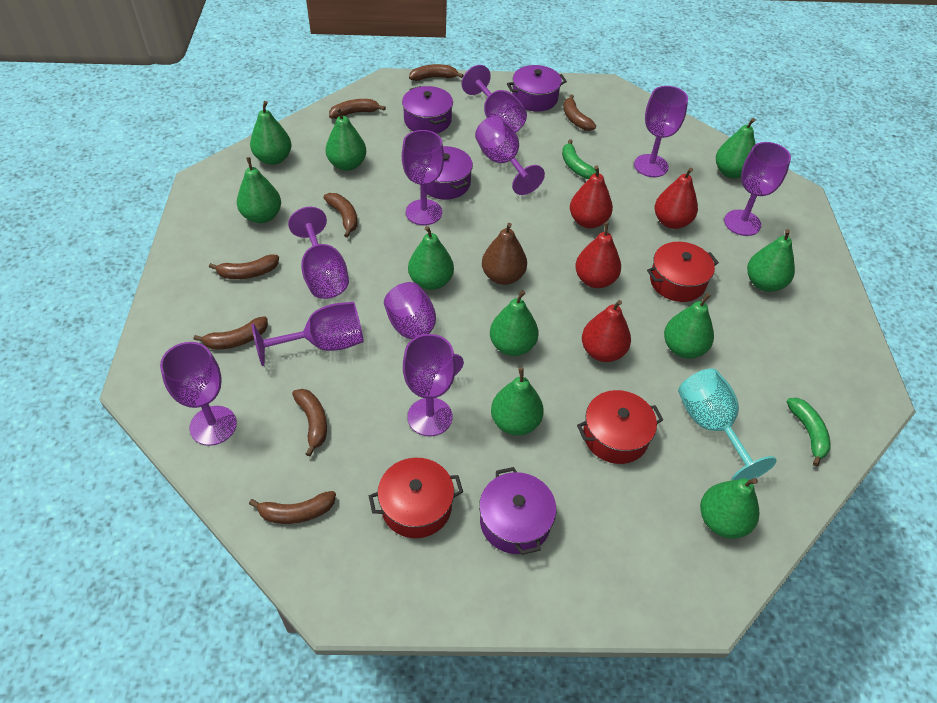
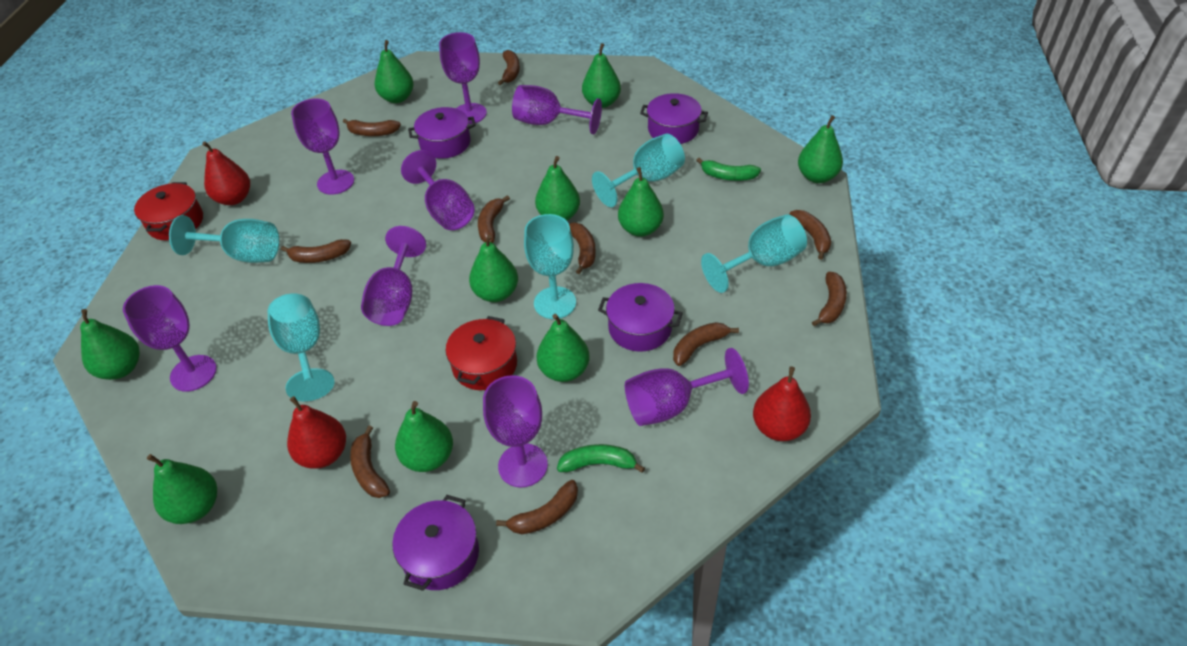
brown banana: [194,316,268,349] [209,255,279,279] [249,491,336,524] [292,389,327,456] [323,193,358,238] [329,99,386,119] [409,64,463,81] [563,94,596,131] = 8 -> [281,239,351,263] [343,119,401,136] [350,425,390,498] [478,195,510,243] [496,480,578,534] [498,50,520,85] [569,223,596,274] [673,322,739,366] [789,210,831,260] [812,272,847,326] = 10
brown pear: [482,223,527,285] = 1 -> none = 0
purple goblet: [160,342,237,446] [252,302,364,366] [288,207,349,299] [384,282,464,376] [402,130,444,225] [403,334,456,436] [462,65,527,132] [475,116,545,195] [634,86,688,177] [724,142,791,236] = 10 -> [123,285,217,392] [291,98,354,195] [361,226,426,326] [401,150,475,230] [439,32,487,124] [483,375,548,487] [512,85,602,134] [625,348,749,426] = 8
red pear: [570,166,613,228] [575,222,621,288] [582,300,631,362] [655,168,698,229] = 4 -> [202,141,250,205] [287,396,346,469] [753,366,811,441] = 3
red pot: [369,458,463,538] [577,390,663,464] [647,242,719,302] = 3 -> [134,182,203,240] [446,316,517,390] = 2
turquoise goblet: [678,368,777,480] = 1 -> [169,215,279,263] [268,294,334,401] [524,214,576,319] [592,134,685,207] [701,214,807,293] = 5

